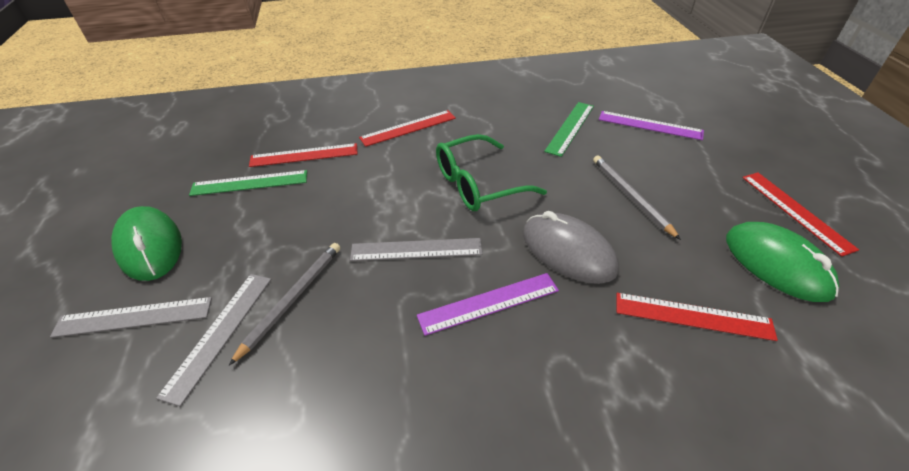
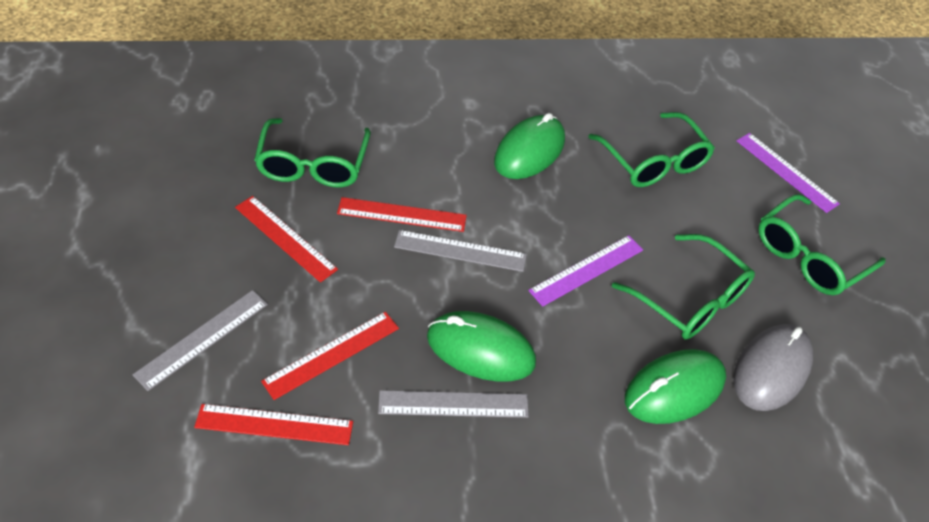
green glasses: [436,134,547,211] = 1 -> [254,118,371,187] [588,112,715,187] [612,234,755,339] [758,194,886,295] = 4
green mouse: [111,206,182,281] [726,222,840,302] = 2 -> [427,311,536,382] [494,113,565,179] [625,349,726,424] = 3
green ruler: [189,170,307,196] [544,102,594,157] = 2 -> none = 0
grey pencil: [229,243,340,366] [593,156,681,240] = 2 -> none = 0

